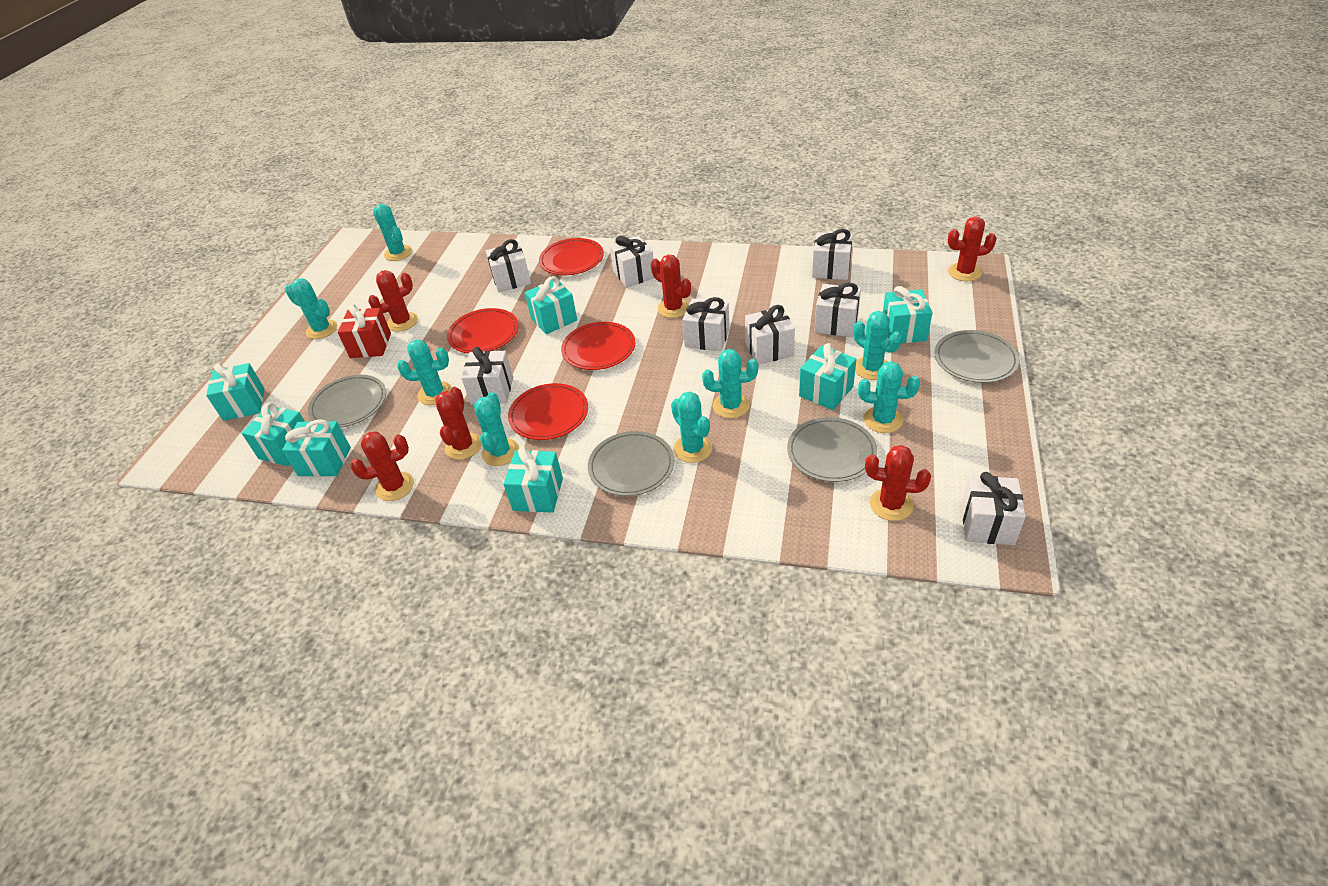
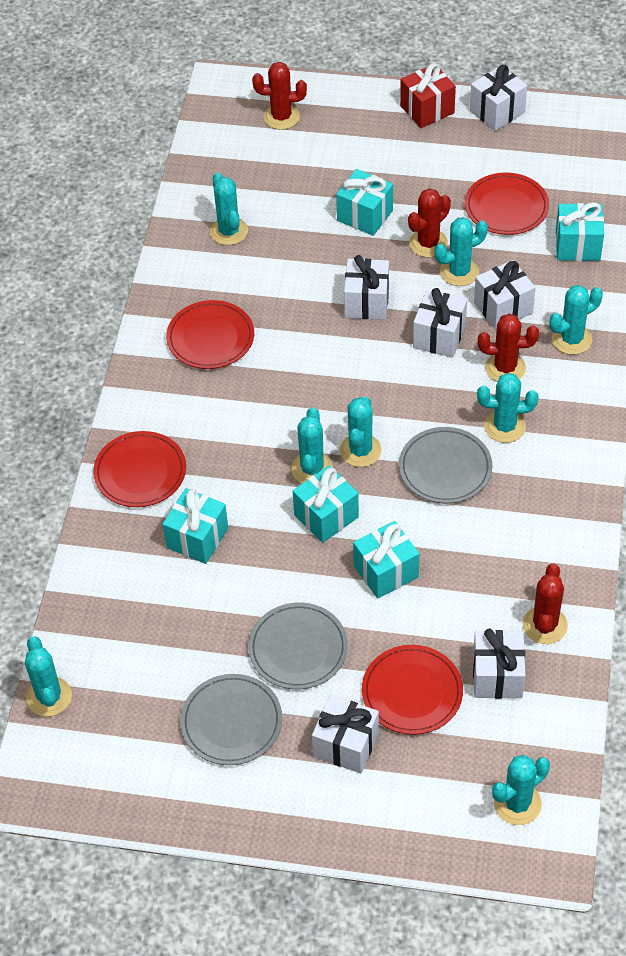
grey plate: [308,375,386,428] [588,431,674,496] [787,417,877,482] [935,330,1020,383] = 4 -> [180,674,282,765] [248,603,348,689] [399,427,492,503] = 3
red cactus: [350,431,414,501] [368,270,418,332] [435,387,482,460] [651,254,691,318] [865,445,931,521] [948,216,997,281] = 6 -> [252,62,307,130] [408,188,451,257] [478,314,539,382] [523,563,568,644] = 4
turquoise gift: [206,363,264,421] [242,402,305,466] [282,419,351,477] [504,446,563,513] [525,276,577,334] [799,343,856,410] [883,286,932,343] = 7 -> [163,488,228,564] [293,465,359,543] [336,169,393,236] [353,521,419,599] [556,202,604,261] = 5
white gift: [461,347,513,405] [486,239,531,292] [609,236,654,288] [682,297,729,352] [745,305,795,365] [812,229,853,280] [814,282,861,337] [961,472,1026,545] = 8 -> [312,695,379,773] [344,255,389,320] [413,288,467,358] [470,65,527,131] [473,629,525,699] [474,260,536,330] = 6

